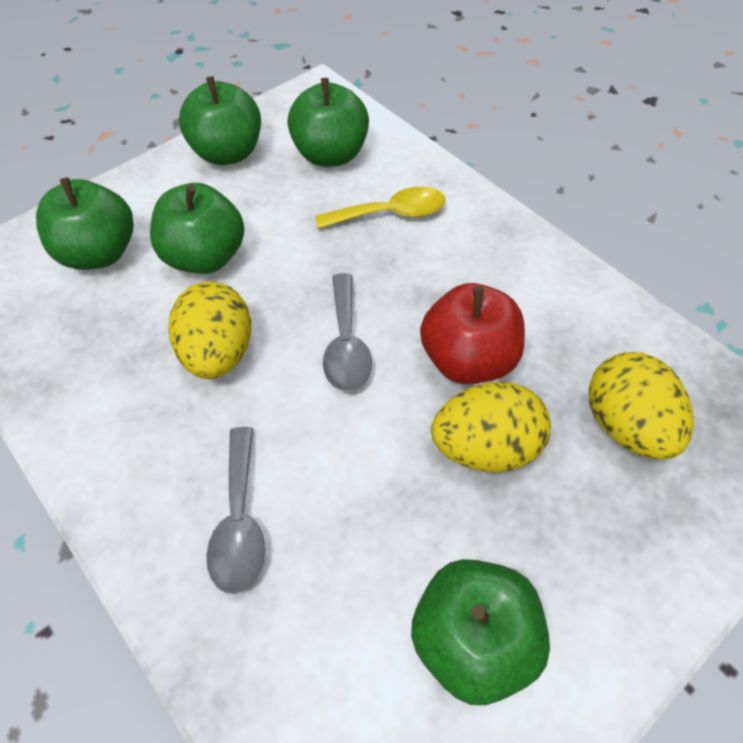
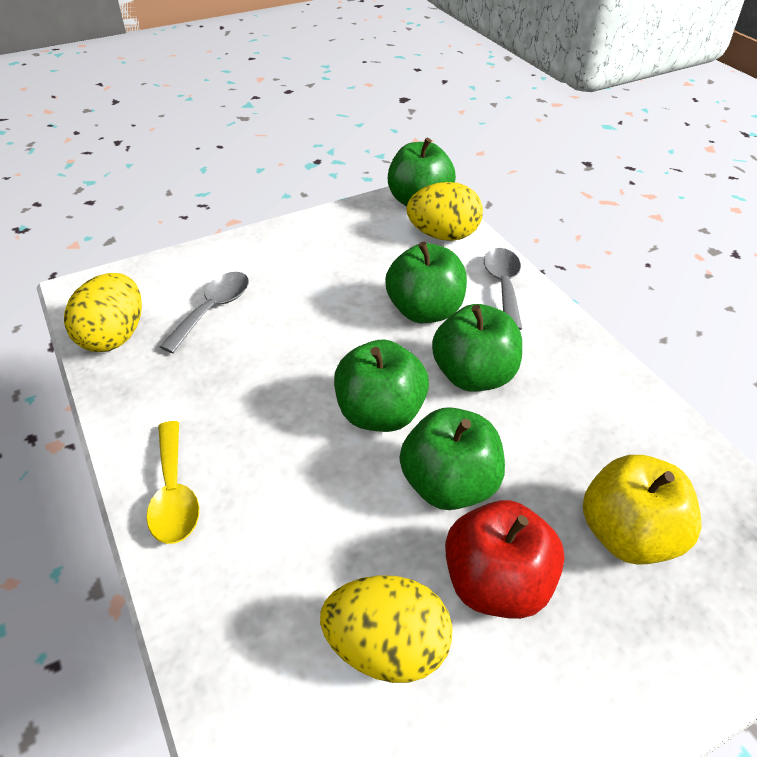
yellow apple: none = 0 -> [583,455,702,565] = 1

